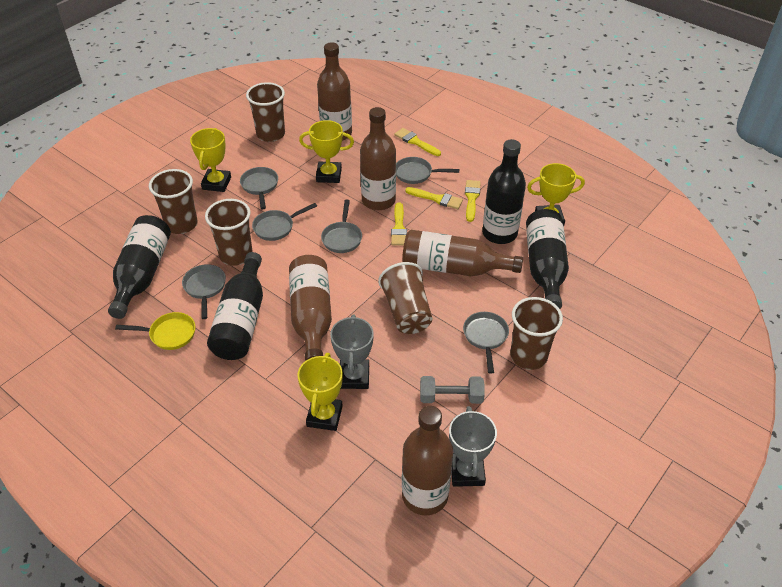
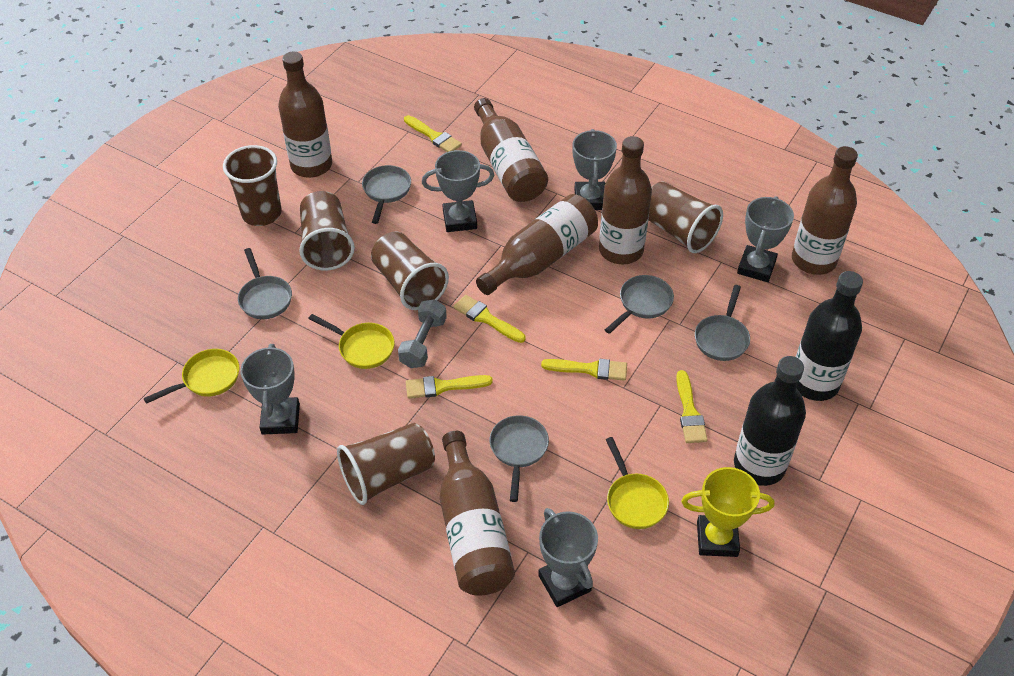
black bottle: [108,215,171,319] [207,252,263,360] [482,139,526,244] [526,209,569,309] = 4 -> [734,356,806,486] [796,271,863,401] = 2
brown bottle: [289,255,332,361] [317,43,352,141] [360,107,396,210] [402,230,523,276] [402,406,453,515] = 5 -> [278,52,332,178] [440,431,515,596] [474,98,548,202] [476,194,598,295] [599,136,652,265] [792,146,858,275] = 6
grey pan: [182,264,226,319] [240,167,278,210] [252,203,317,241] [321,200,362,253] [396,157,459,184] [463,312,509,374] = 6 -> [238,248,292,319] [362,165,411,224] [490,415,549,502] [605,275,674,334] [695,285,750,361] = 5
grey trophy: [330,314,374,389] [449,406,497,487] = 2 -> [240,344,300,435] [422,150,494,232] [538,508,598,607] [572,129,617,210] [737,196,794,282] = 5
yellow brush: [391,202,407,246] [394,128,441,156] [405,187,463,209] [465,180,481,222] = 4 -> [404,115,462,152] [406,375,493,399] [454,295,526,343] [541,359,627,381] [676,370,708,443] = 5
yellow pan: [115,312,195,350] = 1 -> [143,349,239,404] [308,314,395,369] [606,437,669,529] = 3
yellow trophy: [190,128,231,192] [297,353,343,431] [299,120,354,183] [527,163,585,226] = 4 -> [681,467,774,557] = 1

